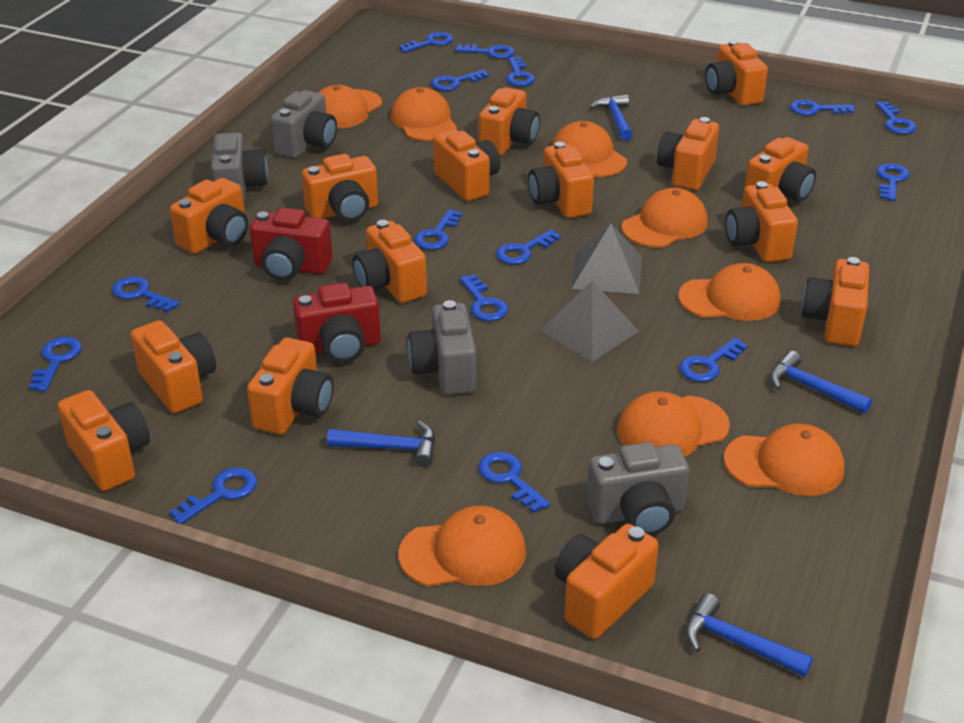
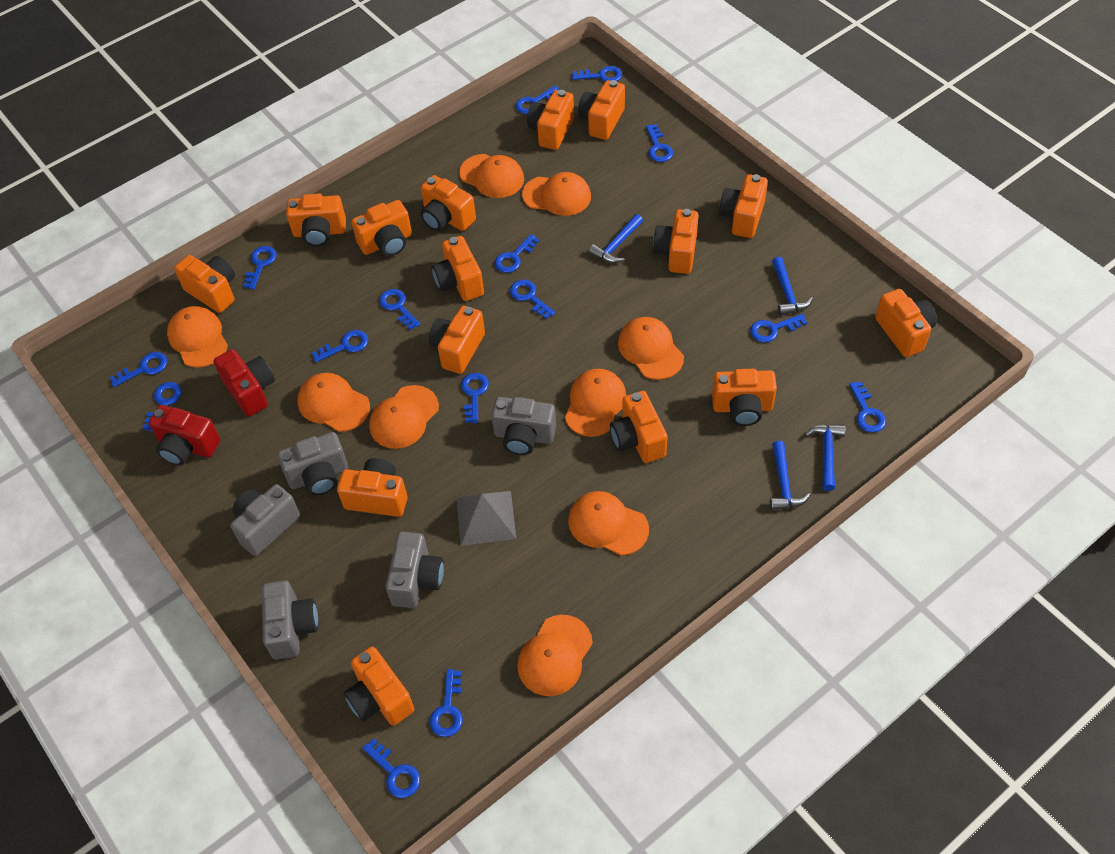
grey camera: [211,133,268,202] [270,90,337,159] [408,300,477,395] [586,442,689,536] = 4 -> [231,484,300,556] [262,580,318,659] [277,432,348,495] [386,532,444,608] [491,397,556,455] = 5
grey pyramid: [540,281,639,362] [572,224,642,294] = 2 -> [457,491,516,546] = 1
orange cap: [318,85,382,129] [391,87,457,141] [399,506,526,587] [552,121,627,177] [617,392,730,457] [622,188,708,248] [678,263,781,321] [724,424,844,496] = 8 -> [167,306,228,368] [298,373,370,432] [369,385,439,449] [459,154,524,198] [517,615,593,696] [522,172,591,216] [565,369,626,437] [568,491,649,556] [618,317,684,380] = 9

